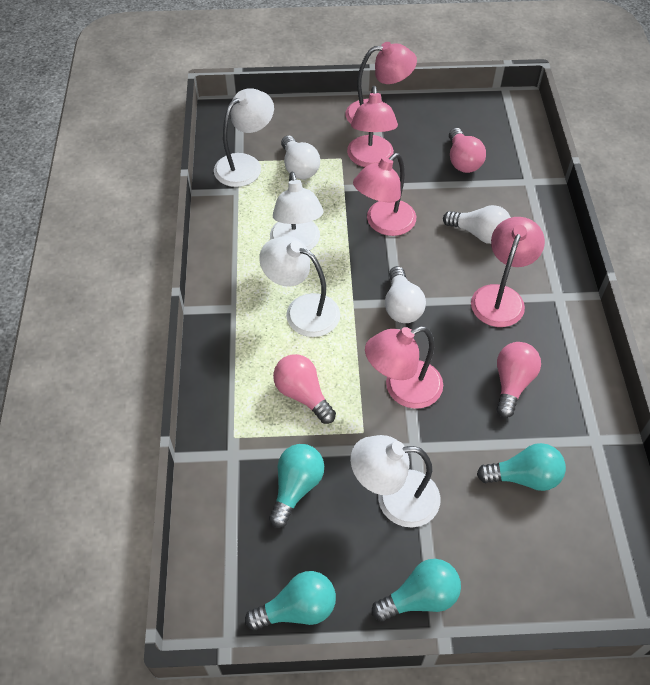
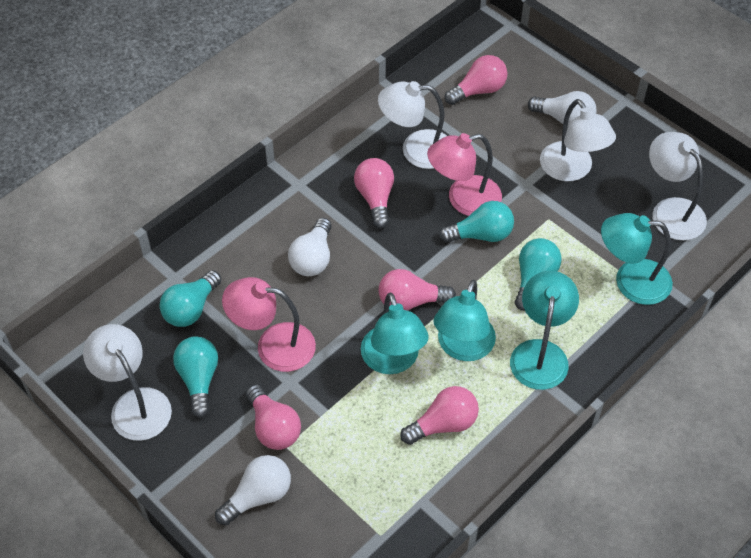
pink lamp: [345,42,417,124] [347,86,398,167] [353,153,416,236] [365,326,443,409] [471,217,545,327] = 5 -> [222,277,316,372] [427,133,502,216] = 2
pink light bulb: [273,354,336,424] [449,128,486,173] [496,342,541,418] = 3 -> [246,385,301,450] [354,158,394,229] [378,269,456,311] [400,386,479,445] [445,55,507,105] = 5
turquoise lamp: none = 0 -> [361,293,429,374] [433,280,496,361] [510,271,579,390] [601,213,673,305] = 4

